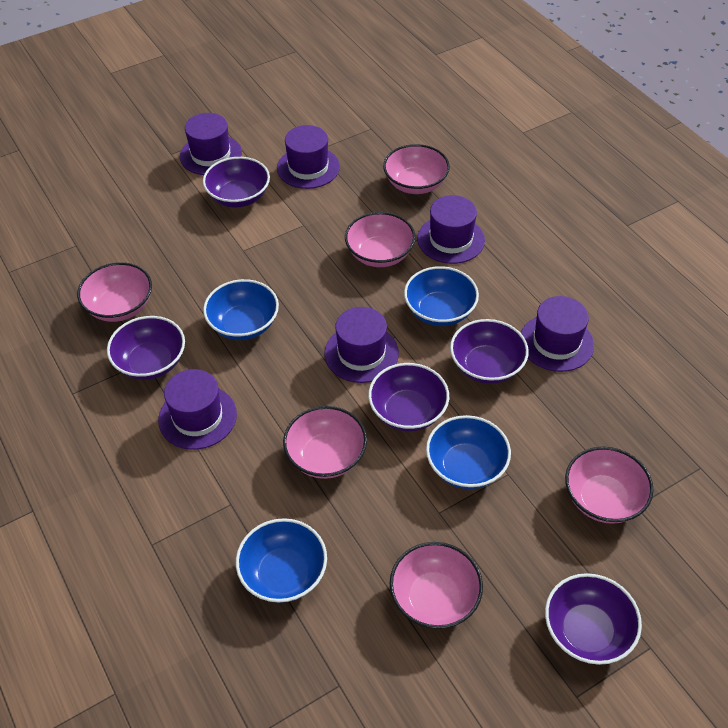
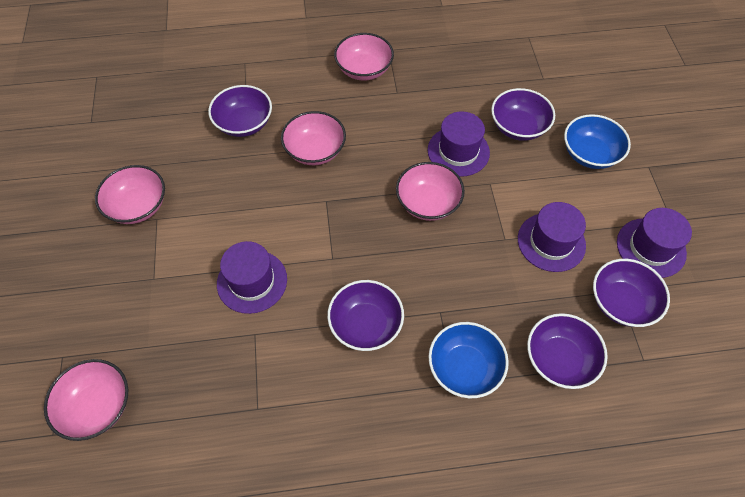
blue bowl: [203,279,279,340] [236,518,327,603] [404,266,479,326] [426,415,511,489] = 4 -> [428,322,509,398] [564,114,631,169] = 2
pink bowl: [77,262,152,322] [283,406,367,479] [345,212,416,267] [383,144,450,194] [390,542,483,629] [565,447,654,524] = 6 -> [44,359,128,441] [95,165,165,224] [281,111,346,165] [334,33,394,81] [396,162,465,221] = 5
purple hat: [158,369,237,450] [180,113,242,175] [277,125,340,189] [324,307,399,383] [417,195,485,264] [521,296,594,372] = 6 -> [217,241,287,314] [428,111,490,177] [518,202,586,272] [617,208,692,278] = 4

